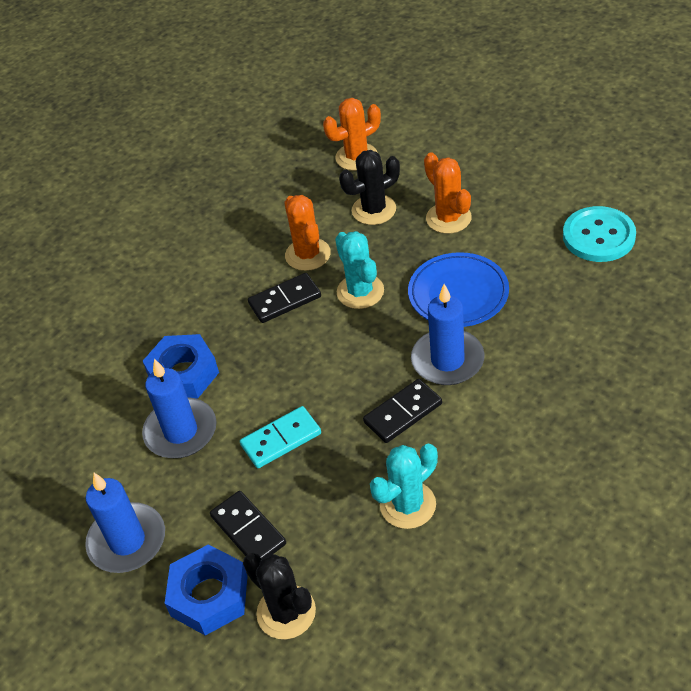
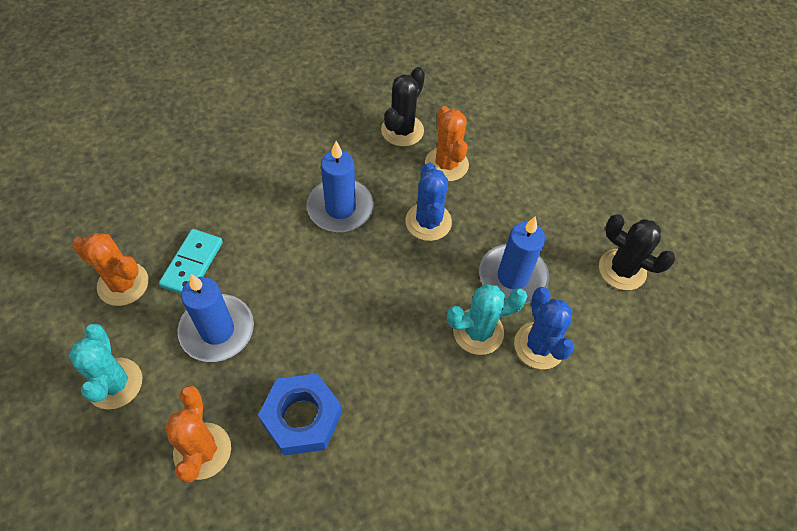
black domino: [210,491,286,559] [248,273,321,323] [363,379,442,443] = 3 -> none = 0
blue cactus: none = 0 -> [405,163,452,241] [514,287,574,369] = 2
blue nut: [143,334,219,399] [165,544,248,636] = 2 -> [258,373,342,455] = 1
blue plate: [408,252,509,327] = 1 -> none = 0
turquoise button: [563,206,636,262] = 1 -> none = 0

